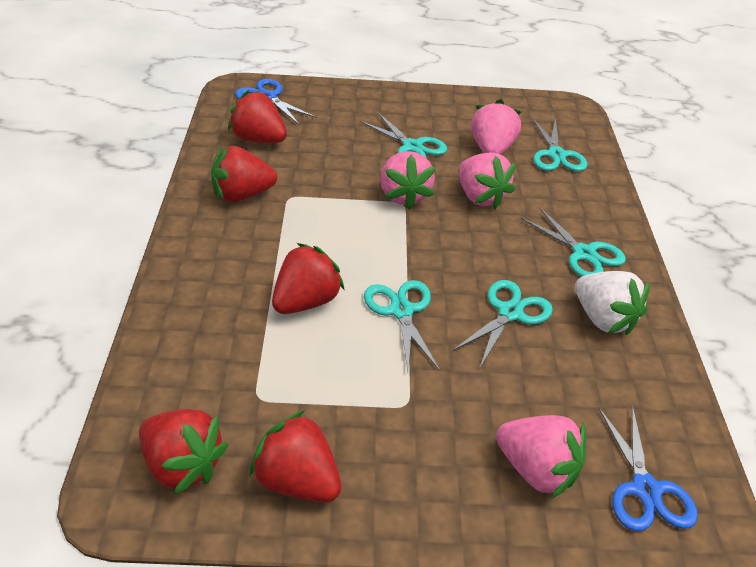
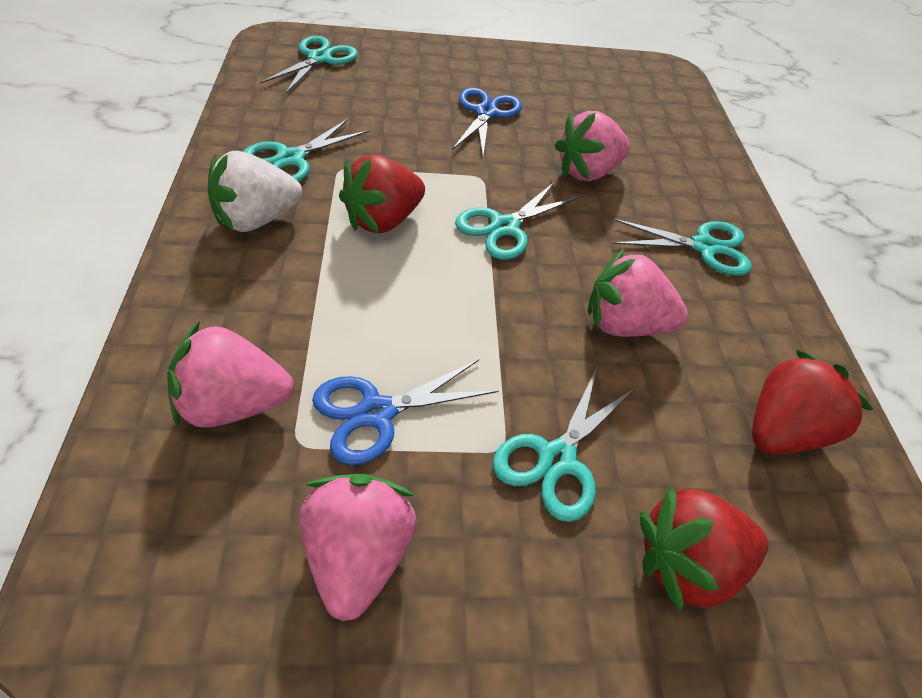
red strawberry: [139,409,228,495] [211,146,277,202] [228,90,287,143] [249,410,342,502] [272,243,345,314] = 5 -> [339,155,425,234] [640,486,769,612] [752,350,873,454] = 3

